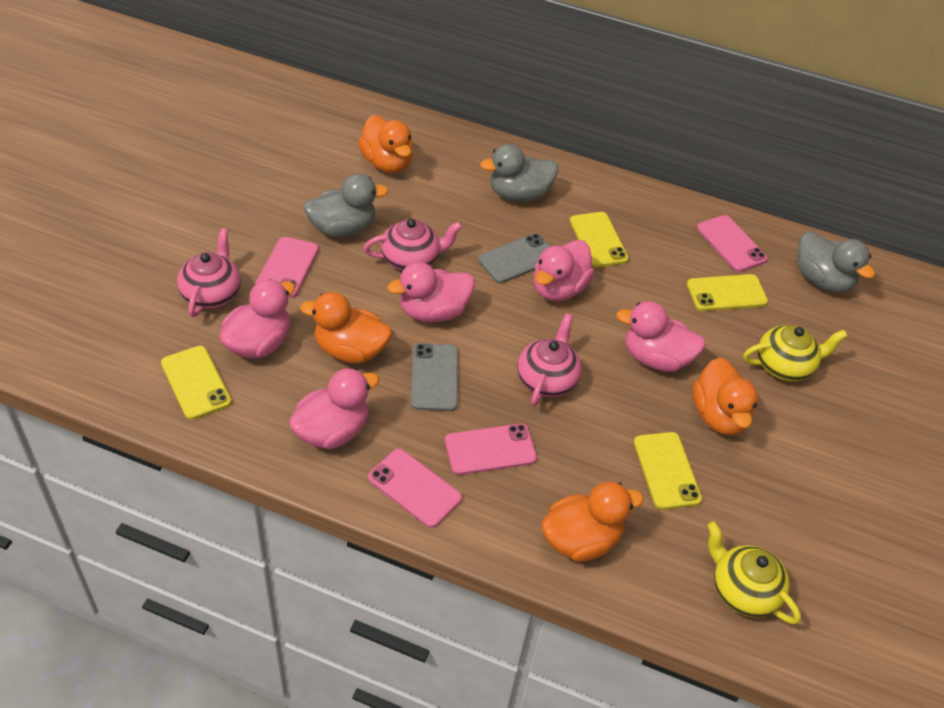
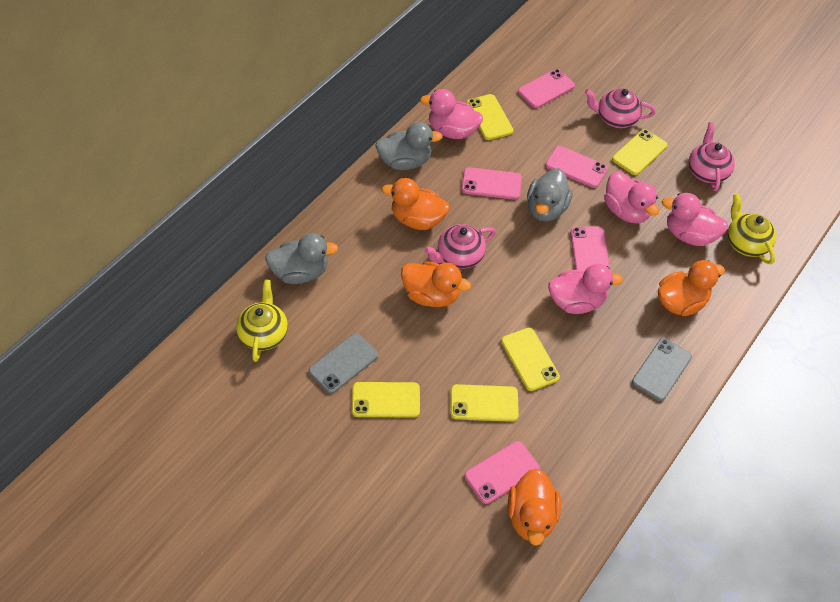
pink duck: [219,279,295,359] [289,368,379,449] [387,262,475,323] [534,240,595,301] [616,301,706,372] = 5 -> [420,89,483,139] [548,264,623,314] [604,172,659,224] [662,193,728,246] = 4
pink phone: [255,237,319,298] [368,449,462,528] [445,424,537,475] [697,215,768,272] = 4 -> [462,167,522,200] [465,441,540,504] [518,69,575,108] [545,146,608,188] [570,227,610,271] = 5
yellow phone: [161,346,232,420] [570,212,629,267] [634,432,702,510] [687,274,768,311] = 4 -> [352,382,420,417] [450,384,519,422] [466,94,513,140] [501,328,560,391] [612,129,668,175] = 5

